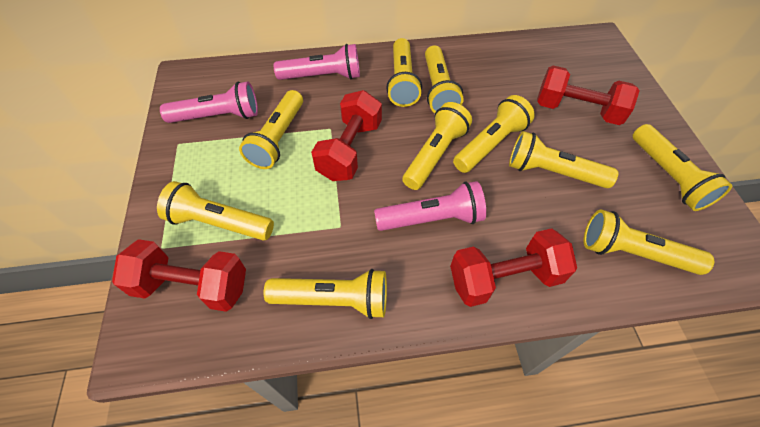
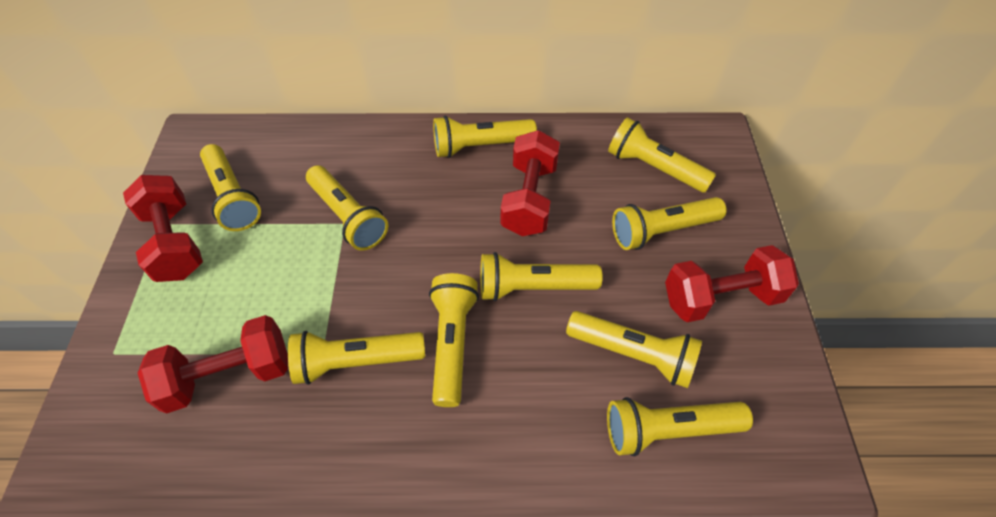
pink flashlight: [160,82,258,123] [274,44,360,80] [374,181,486,231] = 3 -> none = 0

